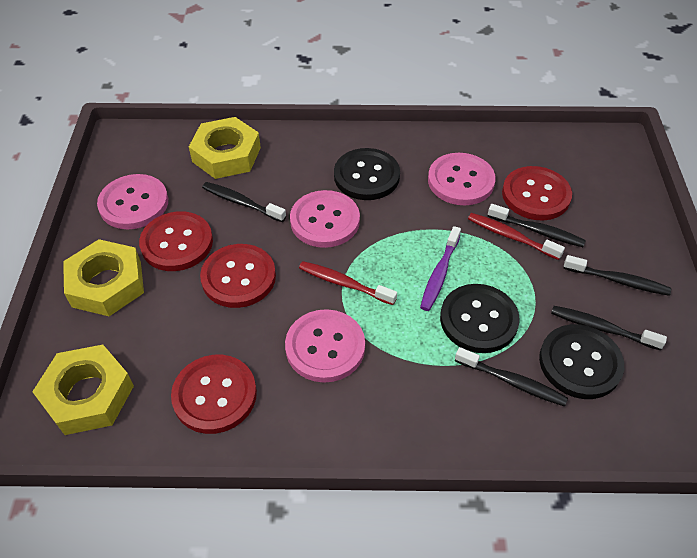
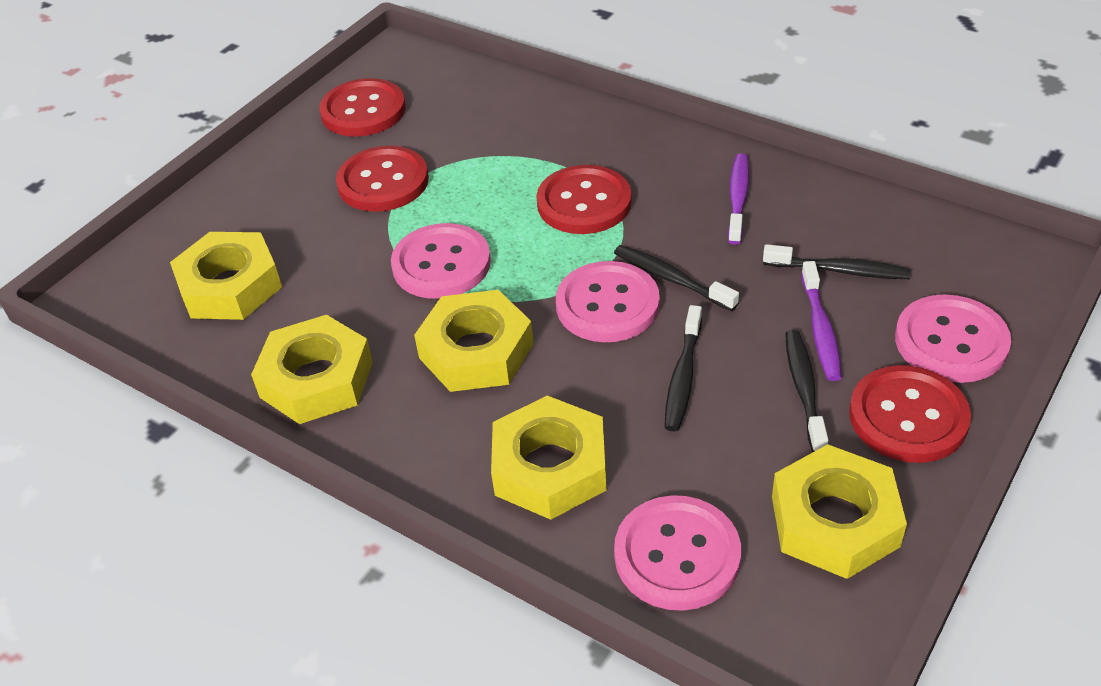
black button: [334,148,400,200] [440,284,520,353] [539,324,624,399] = 3 -> none = 0
black toothbrush: [202,182,286,222] [455,347,568,407] [488,204,586,247] [551,306,667,350] [564,255,671,296] = 5 -> [614,245,739,311] [664,305,702,431] [763,244,910,279] [785,330,828,452] = 4
purple toothbrush: [420,226,461,311] = 1 -> [728,153,749,245] [801,261,842,381] = 2
red toothbrush: [299,261,397,305] [468,213,565,260] = 2 -> none = 0
yellow nut: [32,345,134,435] [63,239,144,316] [189,117,261,179] = 3 -> [170,232,282,320] [251,315,373,424] [414,290,534,392] [491,396,606,520] [772,444,907,579] = 5

